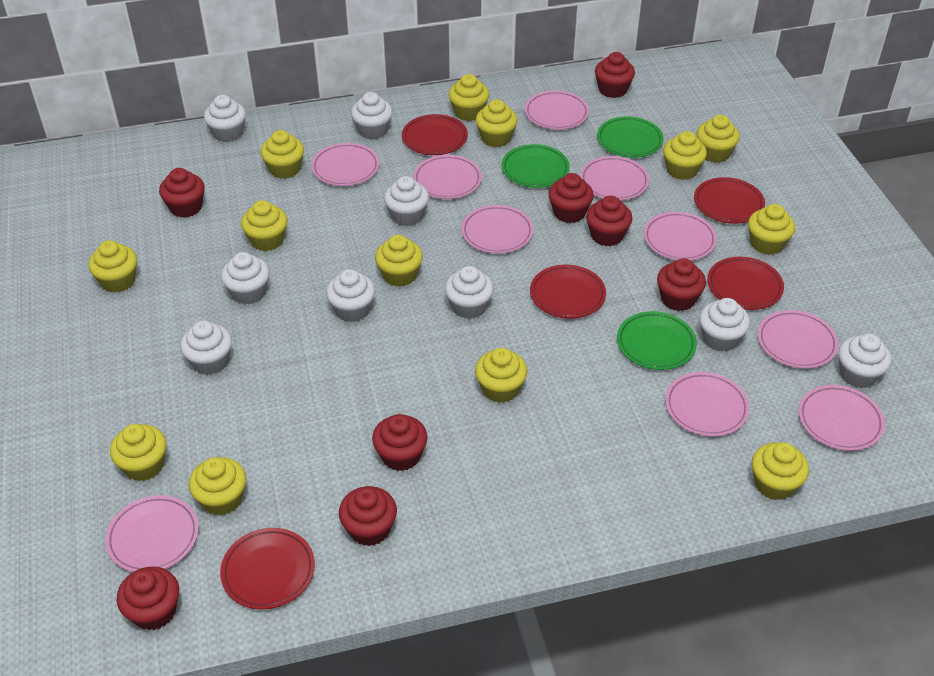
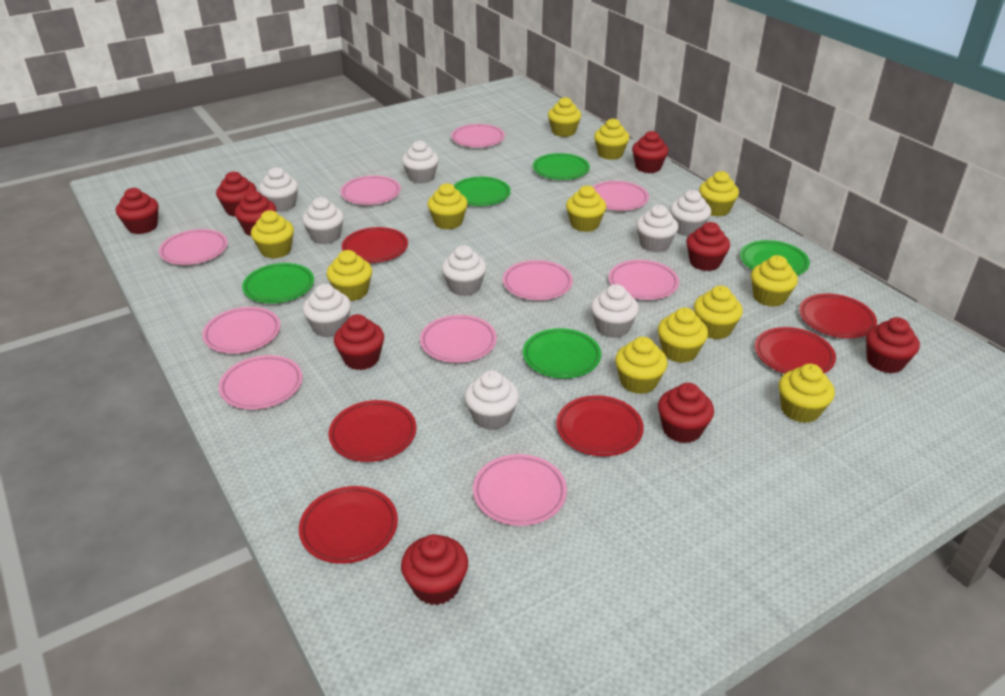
green plate: [502,144,570,188] [597,116,664,158] [617,311,697,370] = 3 -> [242,263,314,303] [453,177,511,206] [523,328,601,378] [533,153,590,180] [740,240,810,276] = 5
red cupcake: [117,566,179,630] [159,168,205,218] [339,486,397,546] [372,414,428,471] [548,173,594,223] [586,196,632,246] [595,52,635,98] [657,258,706,311] = 8 -> [116,188,158,234] [216,171,257,217] [235,190,276,236] [334,314,384,370] [401,534,468,605] [632,131,669,173] [658,383,714,443] [686,222,730,271] [866,317,920,373] = 9
red plate: [220,528,315,610] [402,114,468,155] [530,265,606,319] [694,177,765,224] [707,256,784,310] = 5 -> [299,486,398,564] [329,400,417,462] [342,227,408,263] [557,395,644,456] [755,327,836,374] [799,294,877,338] = 6
yellow cupcake: [88,240,137,293] [110,424,166,481] [189,457,246,516] [241,200,288,251] [261,130,304,179] [375,235,423,287] [448,74,489,121] [475,99,518,147] [475,348,527,403] [663,131,707,180] [697,115,740,163] [748,204,795,255] [752,442,809,500] = 13 -> [251,210,294,259] [327,250,372,301] [427,183,468,230] [548,97,581,137] [566,186,606,232] [594,118,629,160] [615,337,668,394] [658,308,708,363] [694,286,743,339] [699,171,739,216] [751,255,798,307] [779,364,835,423] = 12

